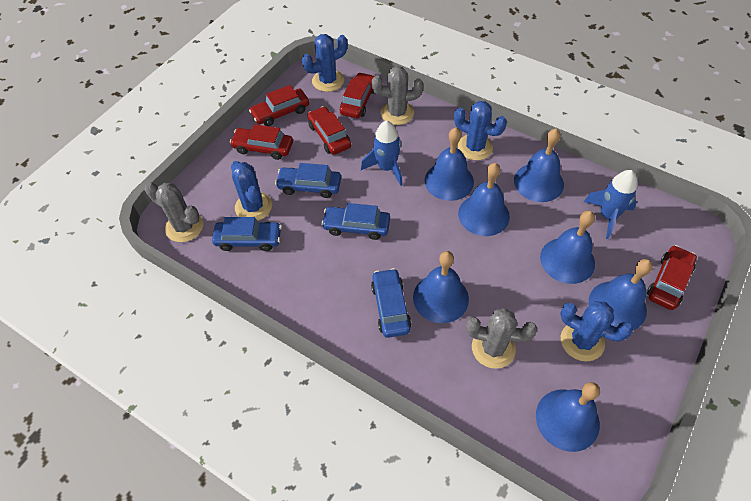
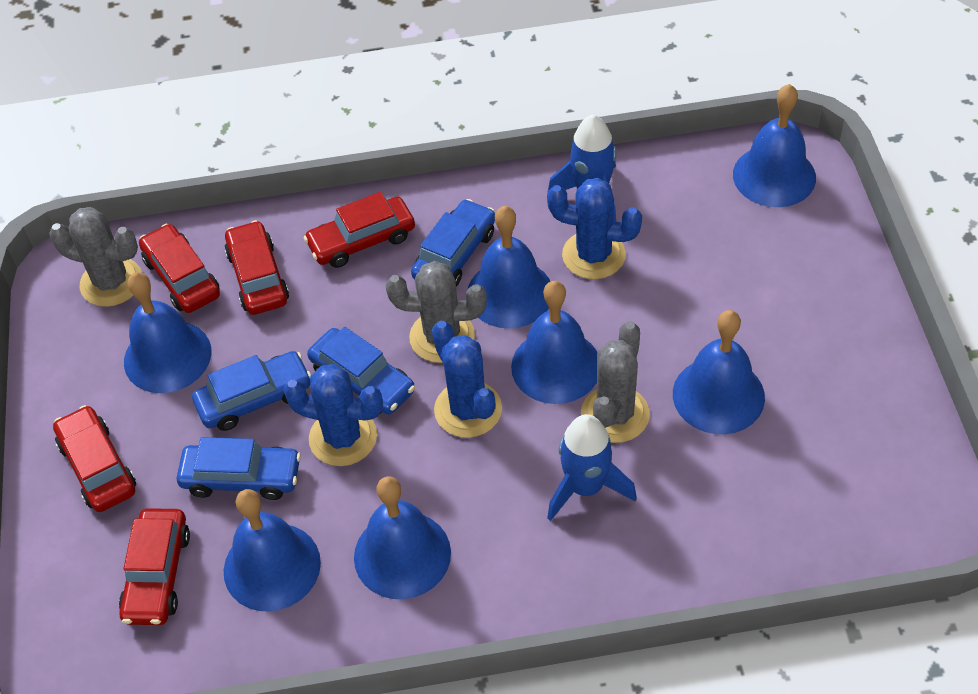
blue cactus: [231,161,272,221] [302,34,348,92] [454,101,507,161] [560,301,633,361] = 4 -> [284,364,383,466] [432,321,502,438] [547,178,642,279] = 3

